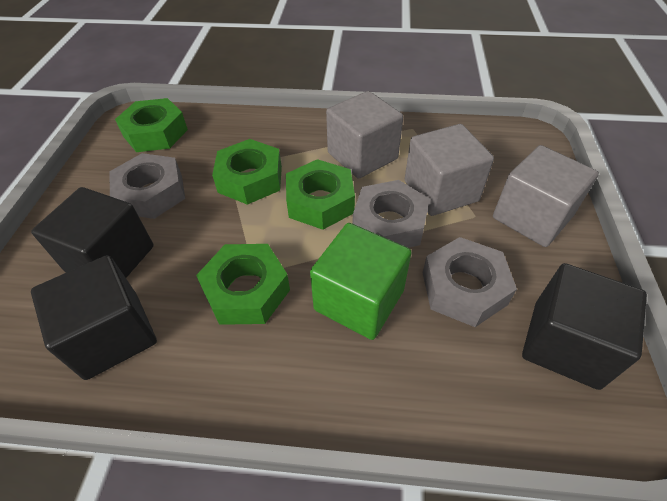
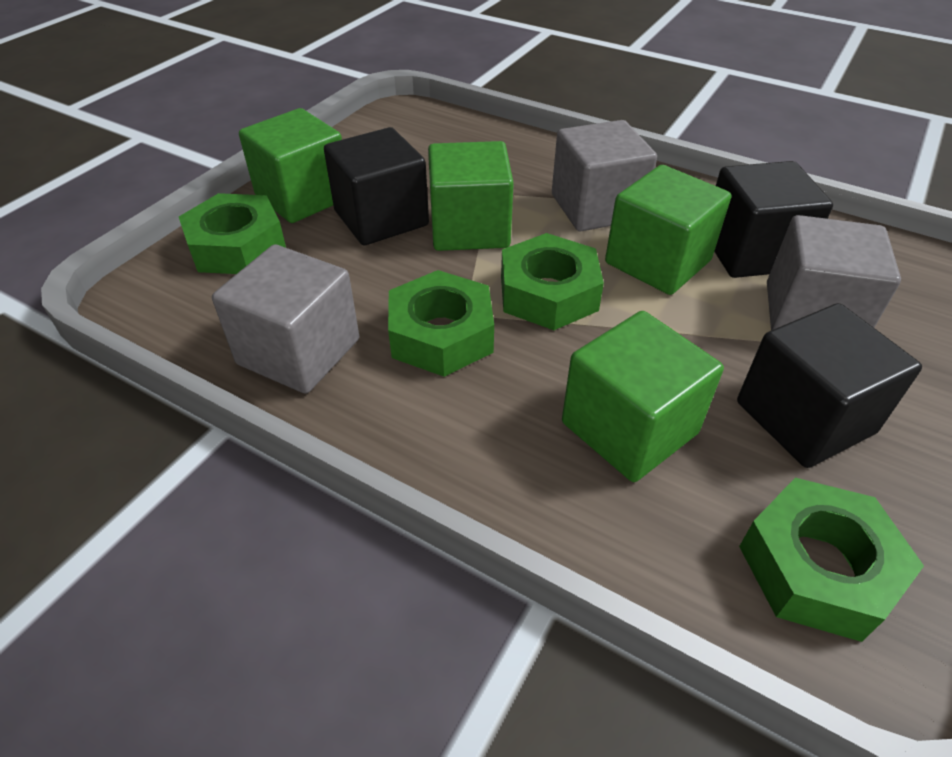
green cube: [310,223,412,340] = 1 -> [239,108,342,223] [428,141,514,251] [562,311,724,482] [605,165,731,295] = 4
grey nut: [110,153,185,219] [352,180,429,248] [422,237,517,327] = 3 -> none = 0

